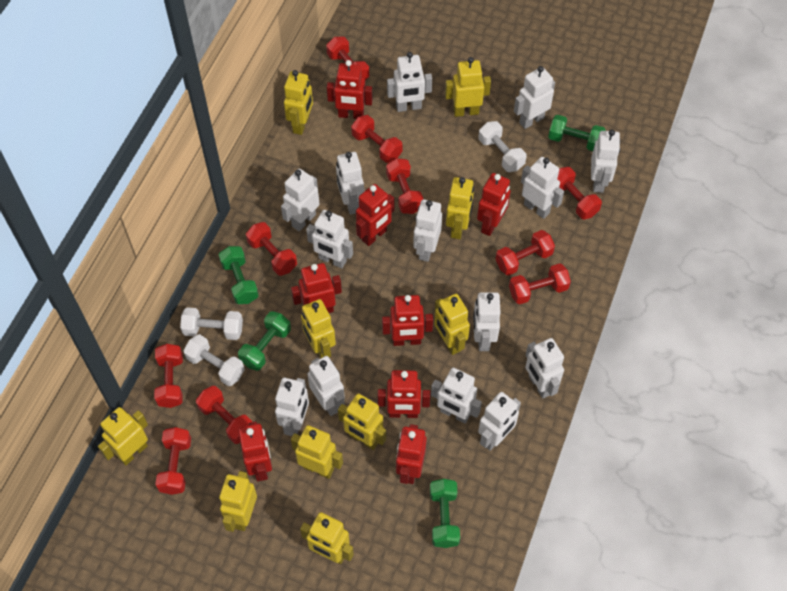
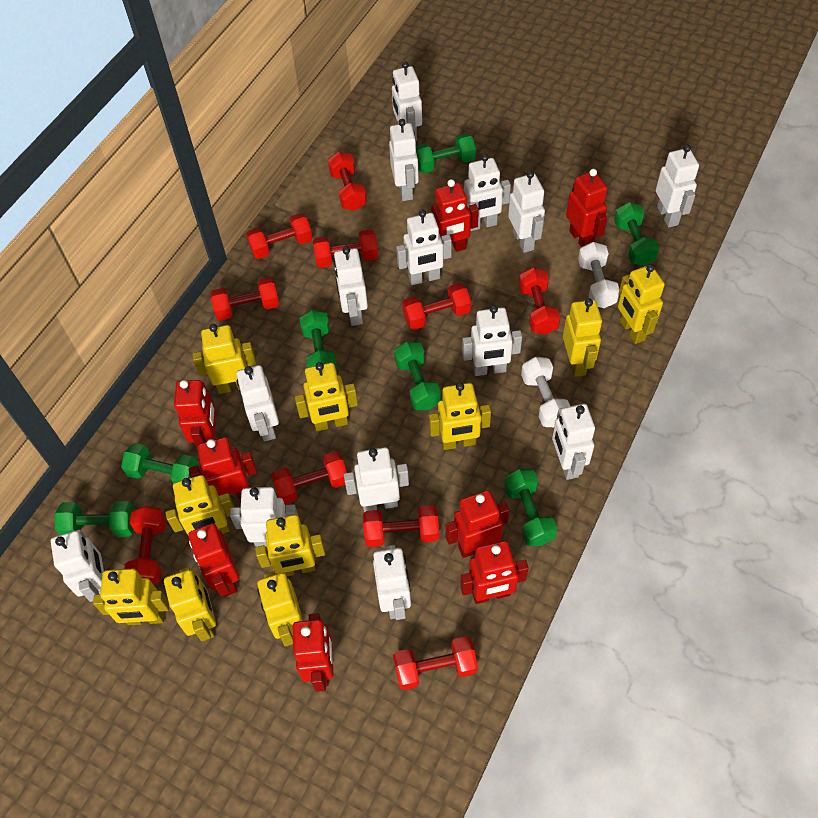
green dumbbell: [219,246,259,304] [238,311,291,371] [430,479,460,548] [548,115,606,151] = 4 -> [55,501,135,537] [121,443,200,484] [299,310,338,372] [394,341,441,410] [416,133,476,173] [504,469,557,546] [614,202,660,266] = 7
white dumbbell: [180,307,243,340] [183,334,245,386] [479,121,526,172] = 3 -> [521,357,570,427] [578,242,619,308] = 2

